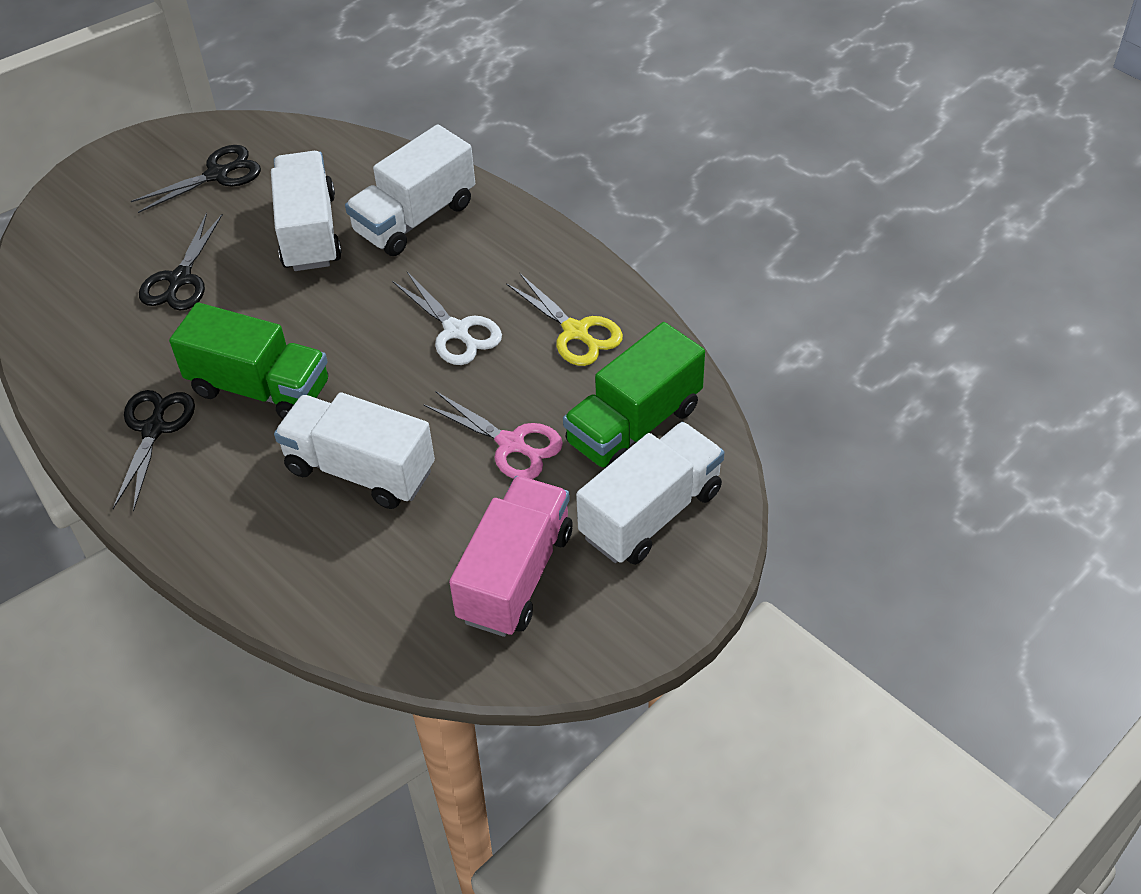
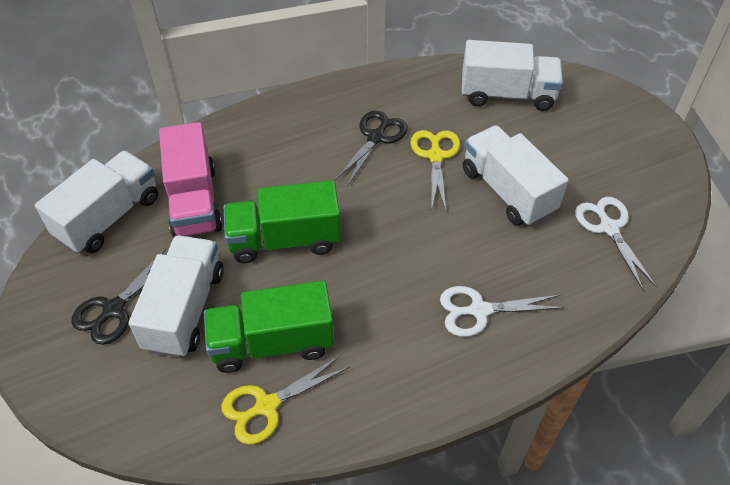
black scissors: [113,390,195,512] [131,145,261,213] [139,213,223,311] = 3 -> [71,249,166,345] [335,111,408,186] = 2
pink scissors: [423,391,563,479] = 1 -> none = 0
white scissors: [392,272,502,365] = 1 -> [440,286,565,337] [575,197,657,290] = 2
yellow scissors: [506,274,623,366] = 1 -> [221,355,349,445] [410,130,460,211] = 2

